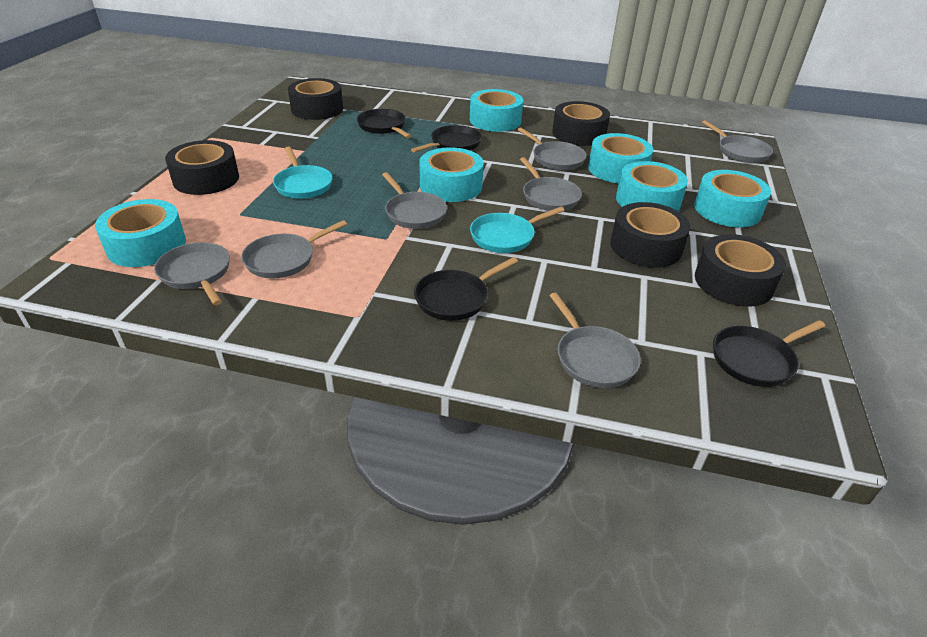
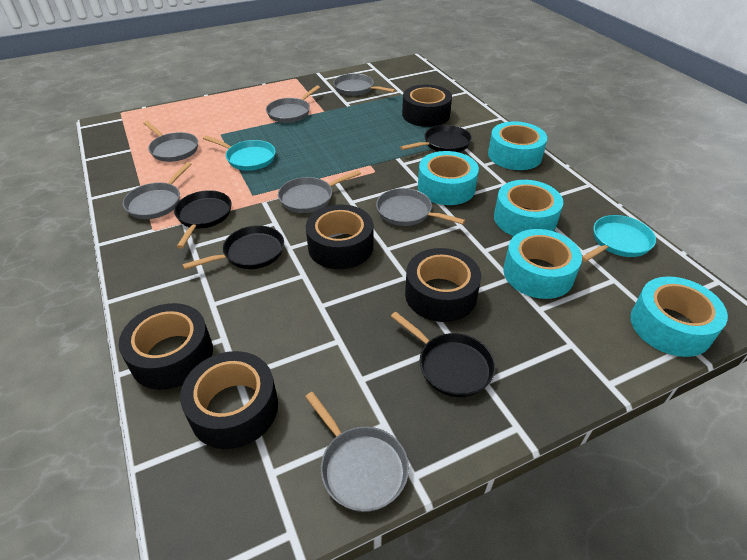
turquoise tape: [95,199,186,267] [419,147,484,202] [470,89,523,132] [588,133,653,183] [616,161,688,211] [694,170,771,227] = 6 -> [418,151,479,205] [488,121,547,170] [494,180,563,236] [503,229,582,299] [630,276,728,357] = 5

